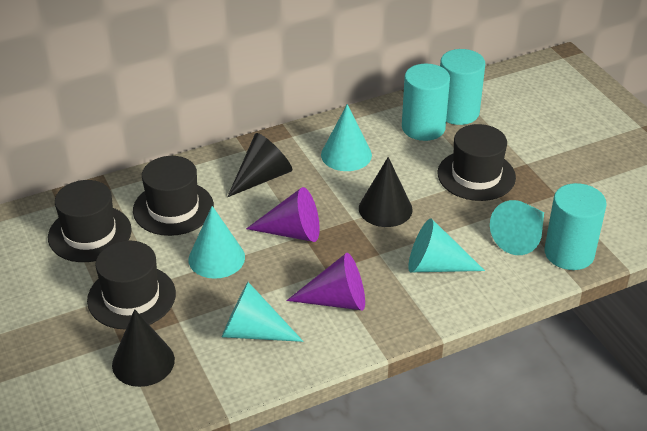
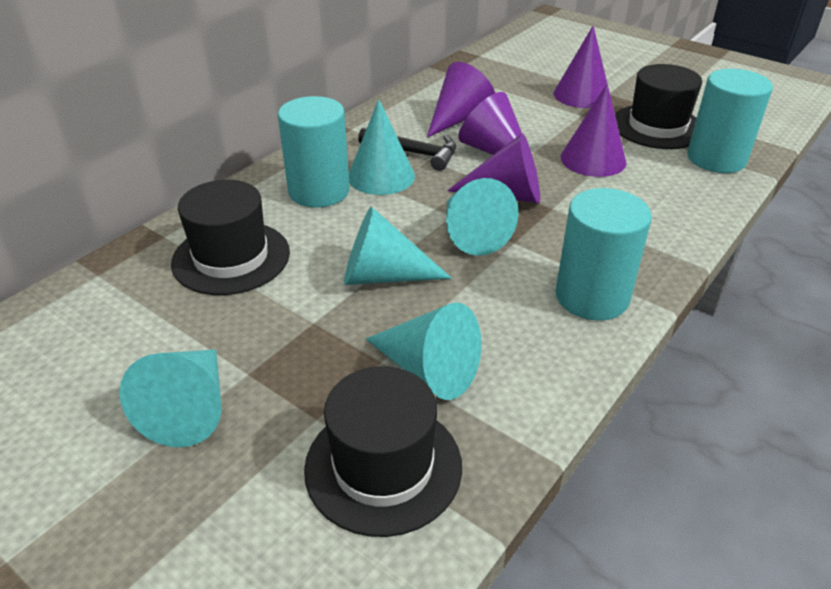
black cone: [112,309,175,387] [227,133,292,197] [359,157,413,227] = 3 -> none = 0
black hammer: none = 0 -> [358,128,456,171] = 1
black hat: [48,180,132,262] [87,241,176,330] [133,156,214,236] [437,124,516,201] = 4 -> [171,180,290,295] [304,366,462,537] [615,64,702,149] = 3
purple cone: [246,187,320,242] [286,253,365,311] = 2 -> [427,62,495,137] [447,133,540,204] [458,92,537,172] [554,26,607,108] [561,84,627,177] = 5

